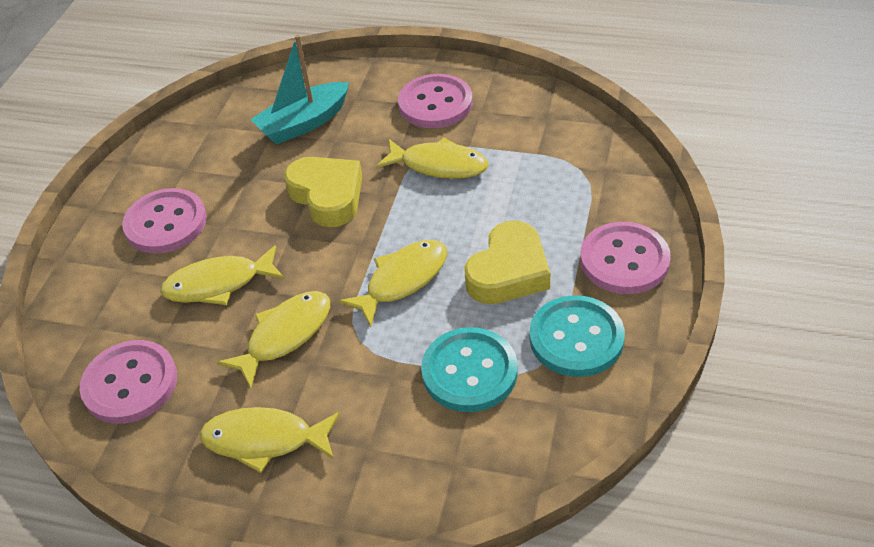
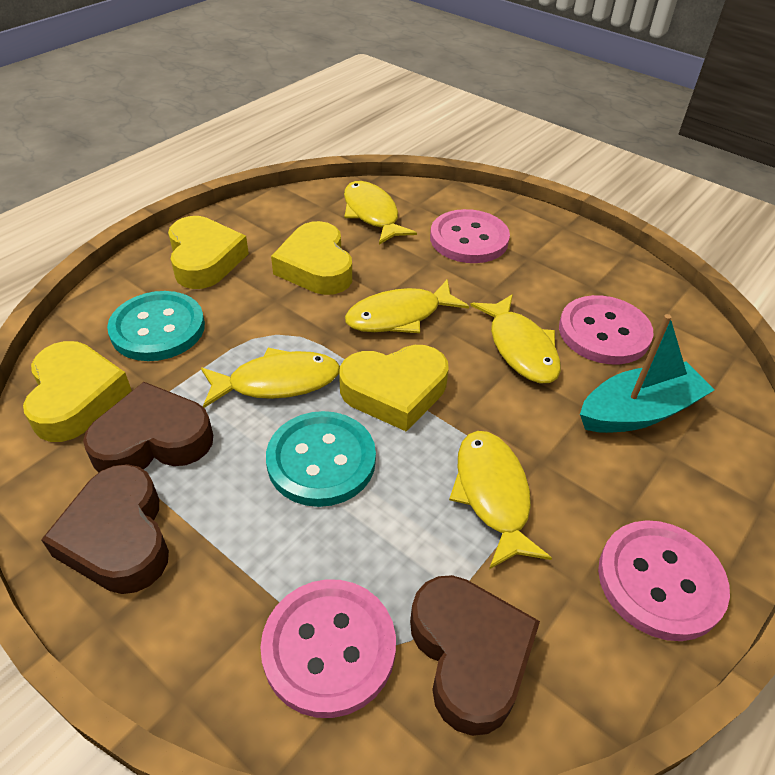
brown heart: none = 0 -> [41,464,169,594] [83,382,213,472] [410,575,540,736] = 3
yellow heart: [284,157,362,227] [464,221,550,304] = 2 -> [23,341,132,442] [168,216,249,289] [271,221,352,295] [339,345,449,432] = 4

